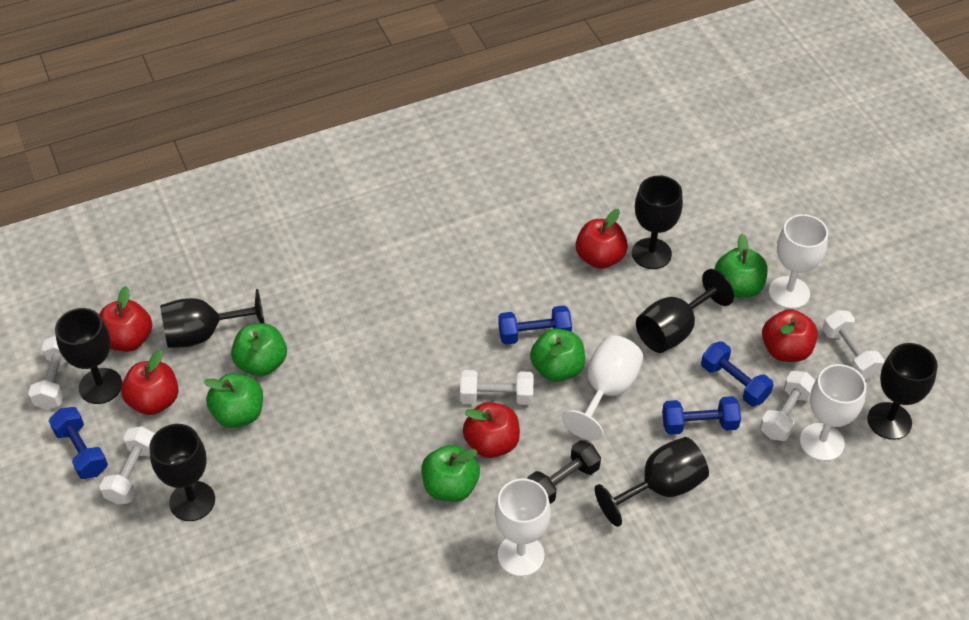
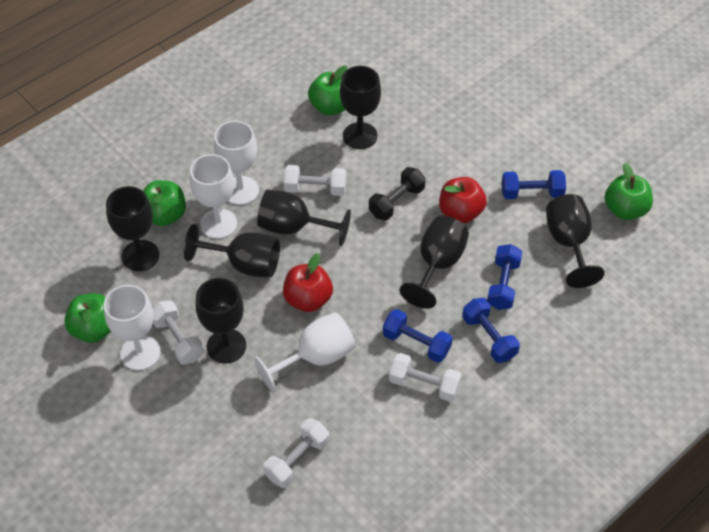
green apple: [203,373,263,428] [231,323,287,376] [422,445,480,502] [530,328,585,382] [715,234,768,298] = 5 -> [64,293,111,343] [143,180,186,226] [308,65,347,115] [604,162,653,220] = 4
red apple: [99,286,152,352] [121,350,178,415] [463,402,520,458] [576,209,628,269] [762,309,817,362] = 5 -> [283,253,333,312] [439,177,487,223] = 2
white dumbbell: [28,335,67,410] [100,426,155,504] [460,370,534,405] [760,371,816,441] [822,310,884,379] = 5 -> [152,300,204,365] [263,418,329,488] [283,165,346,196] [389,353,462,402] = 4

